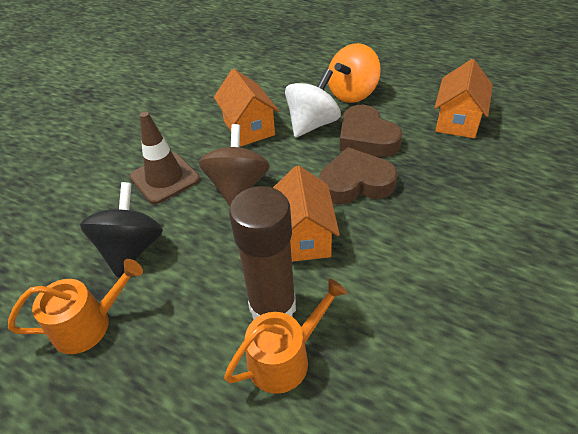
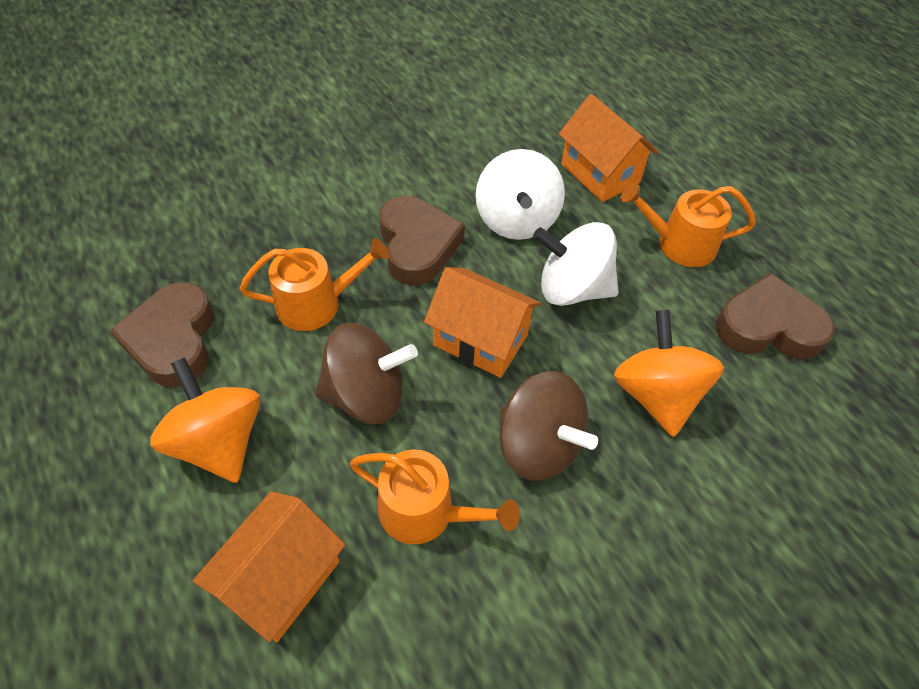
black spinning top: [80,182,163,277] = 1 -> none = 0
brown glue stick: [229,186,296,319] = 1 -> none = 0
brown heart: [319,147,397,204] [340,105,402,157] = 2 -> [110,282,214,388] [379,196,465,285] [716,273,834,359] = 3
brown spinning top: [199,124,270,206] = 1 -> [315,323,418,424] [500,371,598,481] = 2
brown traffic cone: [130,112,200,204] = 1 -> none = 0
orange spinning top: [328,43,381,103] = 1 -> [150,357,261,483] [614,310,724,437] = 2
orange watering can: [8,259,143,354] [224,278,347,394] = 2 -> [240,238,389,331] [350,449,520,545] [620,183,756,267] = 3
white spinning top: [285,69,341,138] = 1 -> [476,149,565,240] [533,222,619,306] = 2

